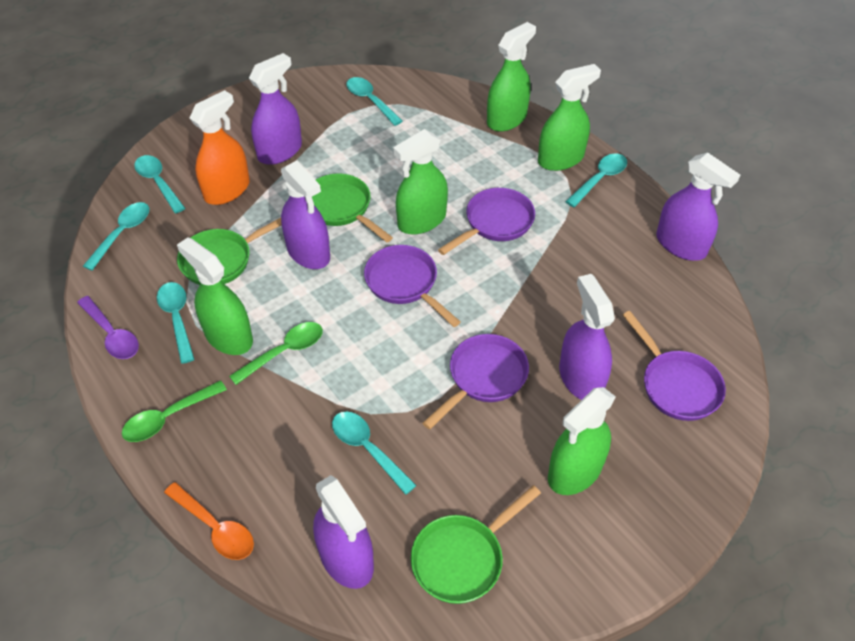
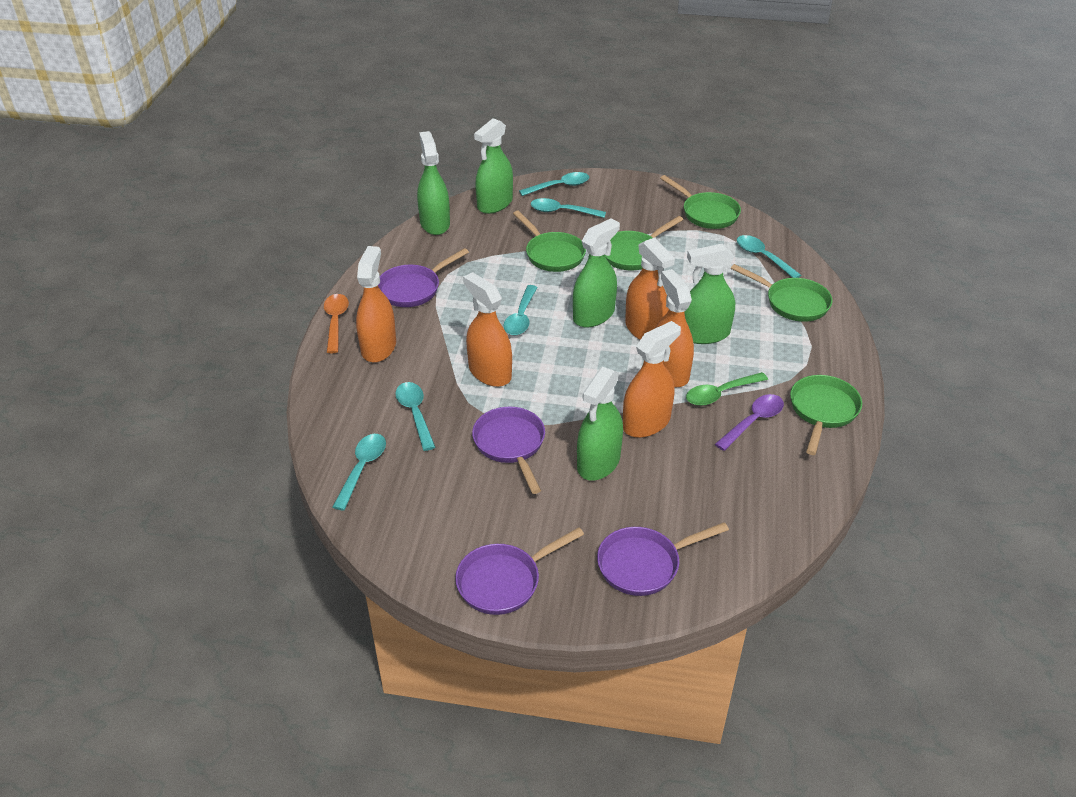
green pan: [177,218,281,285] [312,173,393,242] [411,485,541,604] = 3 -> [513,211,586,272] [605,216,683,271] [660,175,741,229] [731,264,832,322] [790,375,862,455] = 5
green spoon: [122,380,227,442] [229,322,323,385] = 2 -> [686,372,768,406] = 1
orange spray bottle: [190,90,250,205] = 1 -> [356,246,396,363] [463,272,512,387] [623,321,681,438] [625,237,675,340] [656,269,694,387] = 5
purple spray bottle: [249,53,302,165] [281,160,330,269] [313,475,374,589] [559,274,615,400] [656,153,740,261] = 5 -> none = 0

